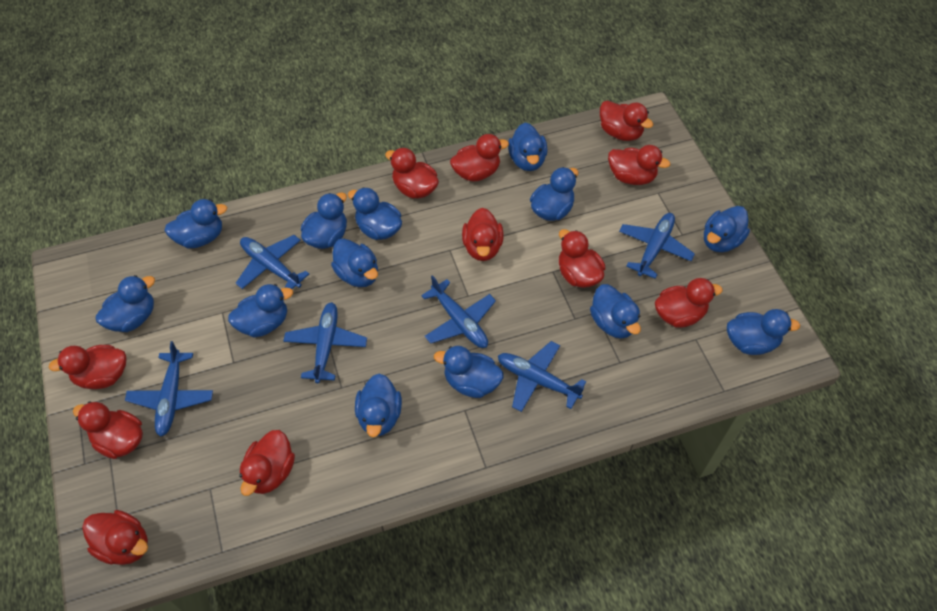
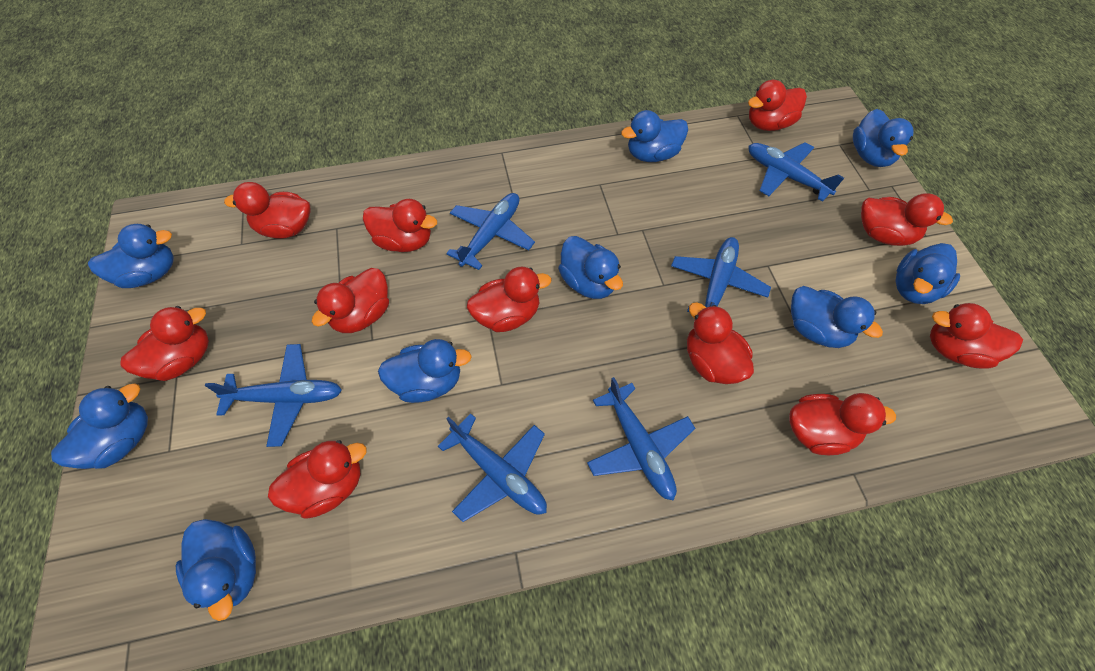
blue duck: [95,275,155,332] [164,199,227,248] [228,284,293,337] [301,192,347,249] [331,238,378,287] [348,187,402,240] [355,373,402,437] [434,346,503,398] [508,122,548,171] [530,167,578,221] [590,284,641,339] [704,206,750,252] [727,309,800,355] = 13 -> [51,383,148,469] [88,224,174,288] [175,519,256,621] [378,339,472,403] [558,236,623,299] [621,110,688,162] [791,286,883,348] [853,109,913,167] [895,243,960,304] = 9

